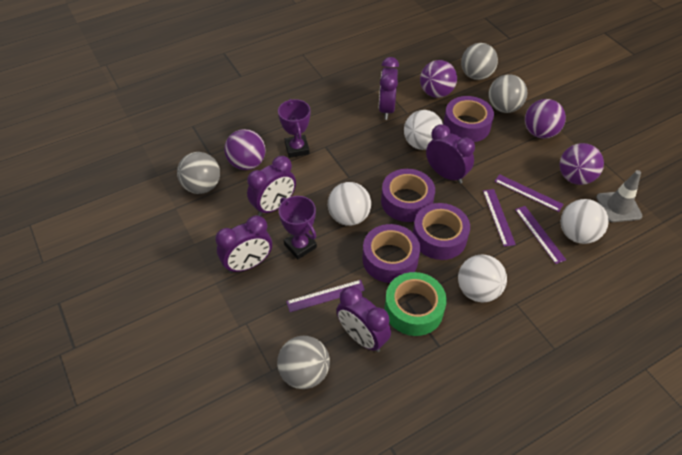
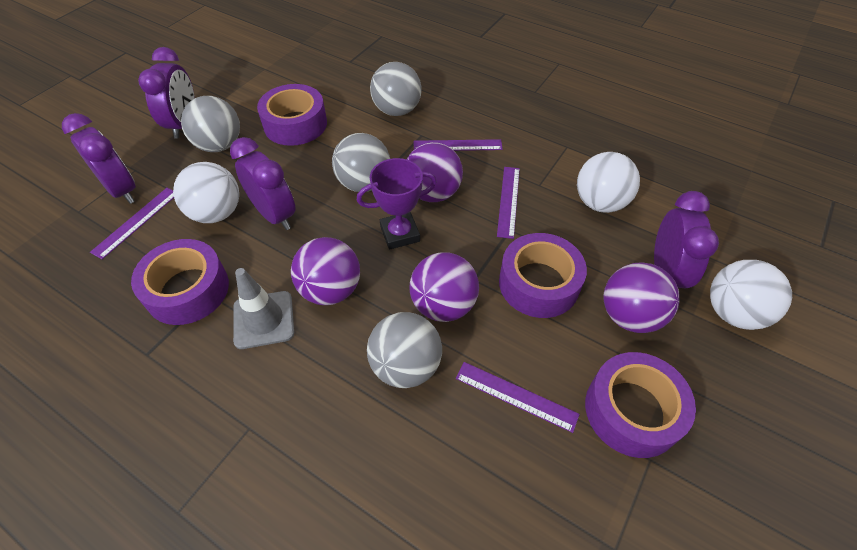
green tape: [385,272,447,336] = 1 -> none = 0
purple clock: [215,215,272,273] [247,156,296,216] [336,286,391,352] [379,57,399,120] [426,124,475,184] = 5 -> [62,113,136,204] [138,47,195,138] [230,137,296,230] [654,191,719,288] = 4
purple trophy: [278,99,310,158] [279,196,317,259] = 2 -> [357,158,437,250] = 1
white ball: [328,182,371,226] [404,110,443,150] [458,254,507,303] [561,199,609,244] = 4 -> [173,162,239,223] [577,152,640,213] [710,260,792,330] = 3

